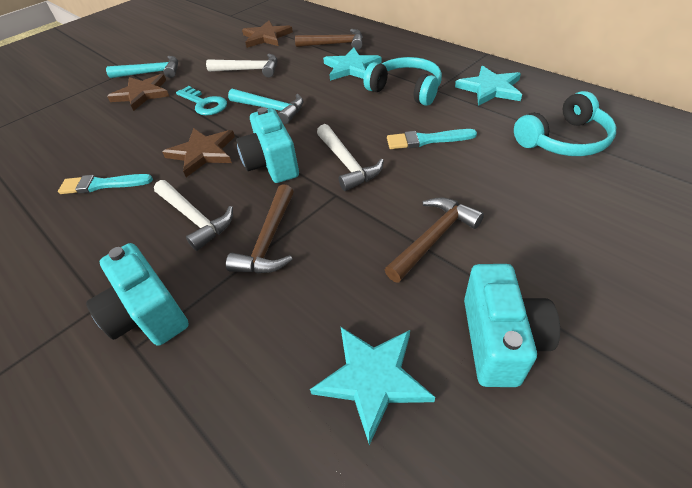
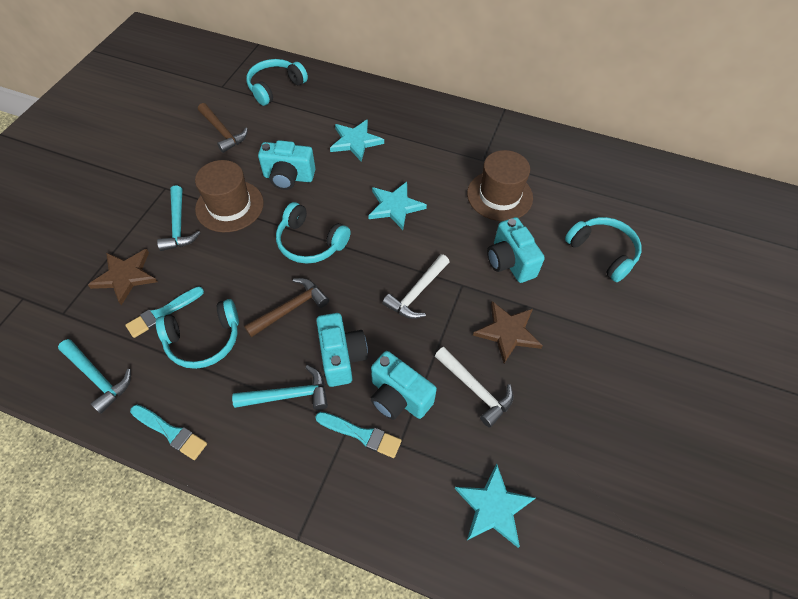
brown hammer: [226,184,294,273] [295,29,363,50] [385,197,484,283] = 3 -> [198,103,248,153] [244,278,329,337] = 2
brown hat: none = 0 -> [195,160,264,232] [467,150,533,221] = 2
brown star: [107,74,169,111] [162,128,235,177] [242,20,293,48] = 3 -> [88,249,157,305] [473,301,543,363] = 2
turquoise brush: [58,174,153,194] [387,129,477,149] = 2 -> [125,286,204,338] [130,405,207,460] [315,412,402,458] = 3
turquoise camera: [86,243,189,346] [236,107,299,183] [464,264,560,387] = 3 -> [258,140,316,190] [316,313,368,387] [371,351,437,420] [487,217,545,283] = 4
turquoise hammer: [106,56,178,78] [228,89,304,124] = 2 -> [58,339,131,414] [157,185,200,251] [232,365,328,410] = 3
turquoise headphones: [363,57,442,106] [514,91,616,156] = 2 -> [156,299,239,369] [246,59,308,106] [276,202,351,264] [565,217,642,282] = 4
turquoise key: [176,86,227,115] = 1 -> none = 0
white hammer: [154,180,233,251] [206,54,277,78] [317,124,384,191] = 3 -> [382,254,450,319] [435,347,513,428] = 2

